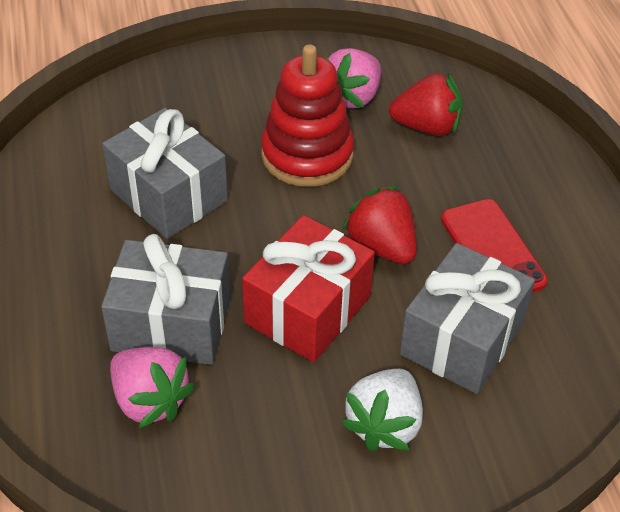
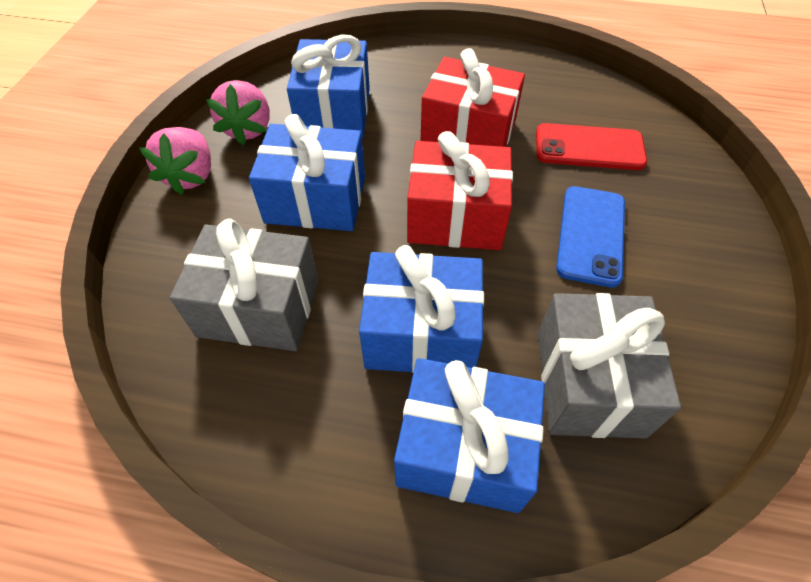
blue gift: none = 0 -> [249,114,365,231] [287,34,370,138] [359,245,484,373] [394,358,545,513] = 4
blue phone: none = 0 -> [556,186,625,288] = 1
grey gift: [101,234,230,365] [102,108,228,239] [400,243,535,394] = 3 -> [170,219,318,351] [538,293,681,438] = 2
red gift: [242,215,375,362] = 1 -> [407,131,513,250] [421,48,525,147] = 2
red stacking toy: [261,44,354,187] = 1 -> none = 0
red strawberry: [342,186,417,264] [389,73,463,136] = 2 -> none = 0
white strawberry: [341,369,423,452] = 1 -> none = 0

